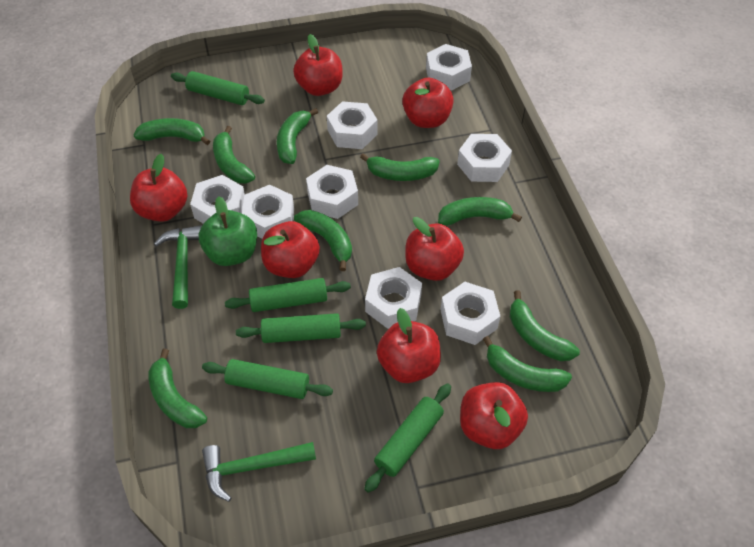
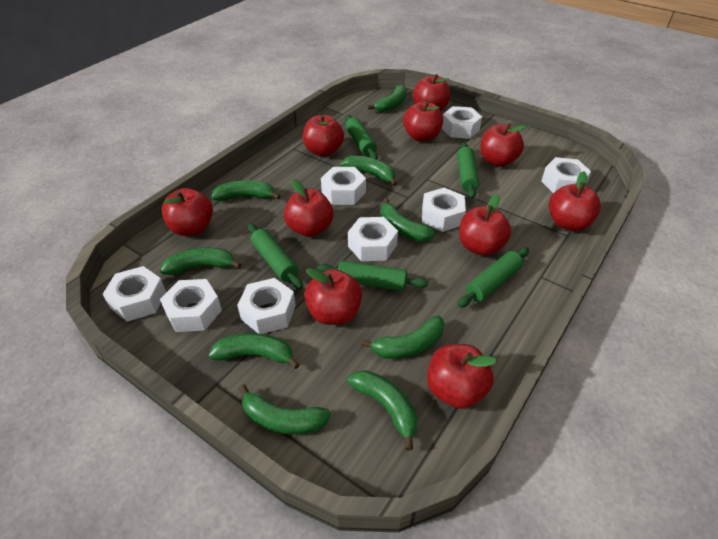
green apple: [199,196,257,266] = 1 -> none = 0
green hammer: [154,225,202,309] [202,442,316,502] = 2 -> none = 0
red apple: [130,154,187,222] [261,221,320,278] [293,34,343,96] [377,308,441,383] [402,77,454,128] [405,217,464,281] [460,382,528,449] = 7 -> [162,188,213,236] [284,179,334,237] [303,115,344,156] [304,268,362,325] [403,101,443,142] [413,74,450,111] [427,344,497,409] [459,194,511,256] [480,123,527,167] [549,171,601,231] = 10

